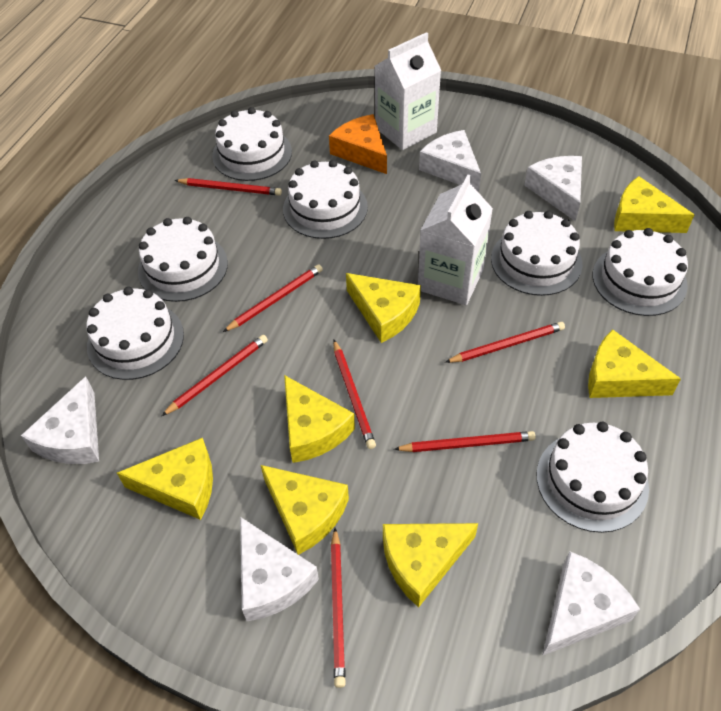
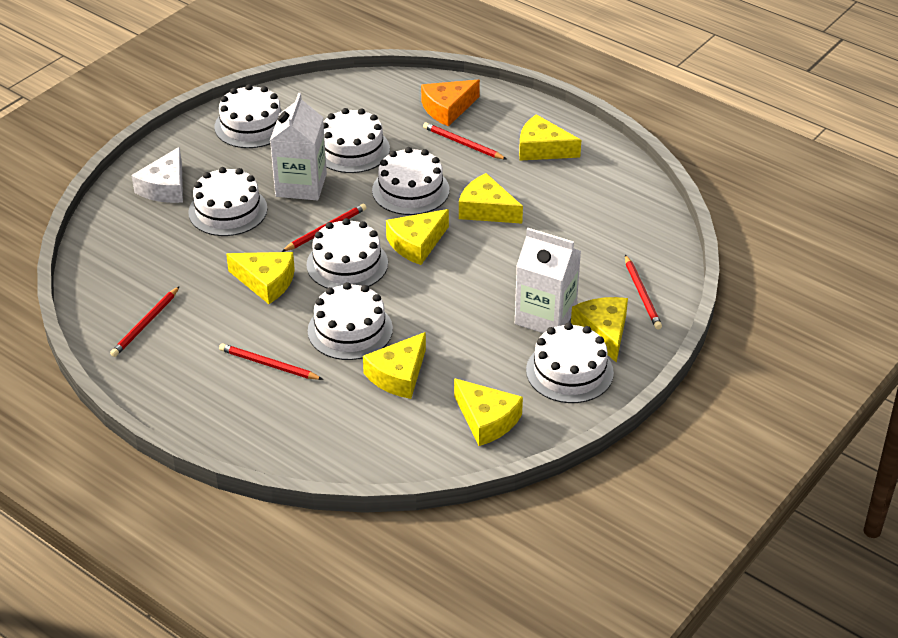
red pencil: [162,335,268,416] [175,178,282,196] [223,265,323,332] [331,528,346,688] [333,340,376,449] [394,431,536,452] [445,322,565,363] = 7 -> [110,286,180,357] [219,343,323,380] [281,204,367,252] [423,122,507,160] [625,255,662,330] = 5
white cheese: [21,376,99,464] [240,517,319,621] [419,130,481,192] [524,156,582,221] [542,551,640,656] = 5 -> [132,147,183,203] = 1

